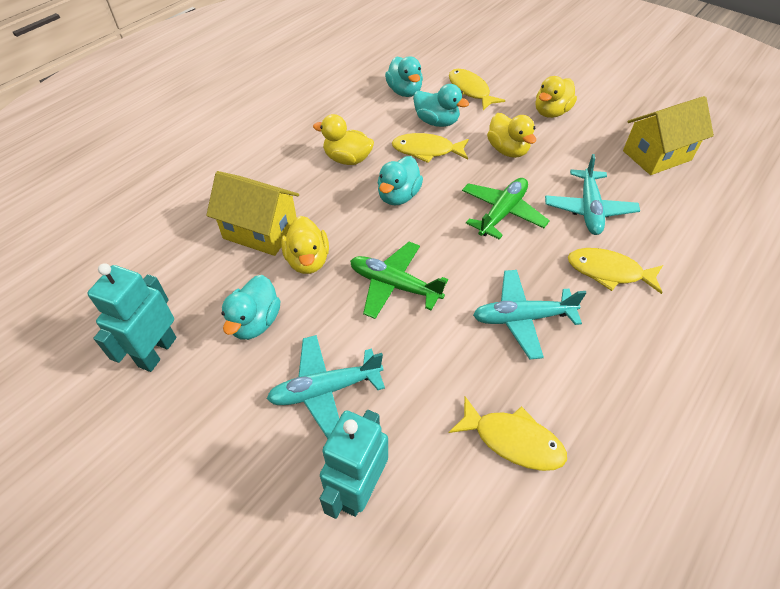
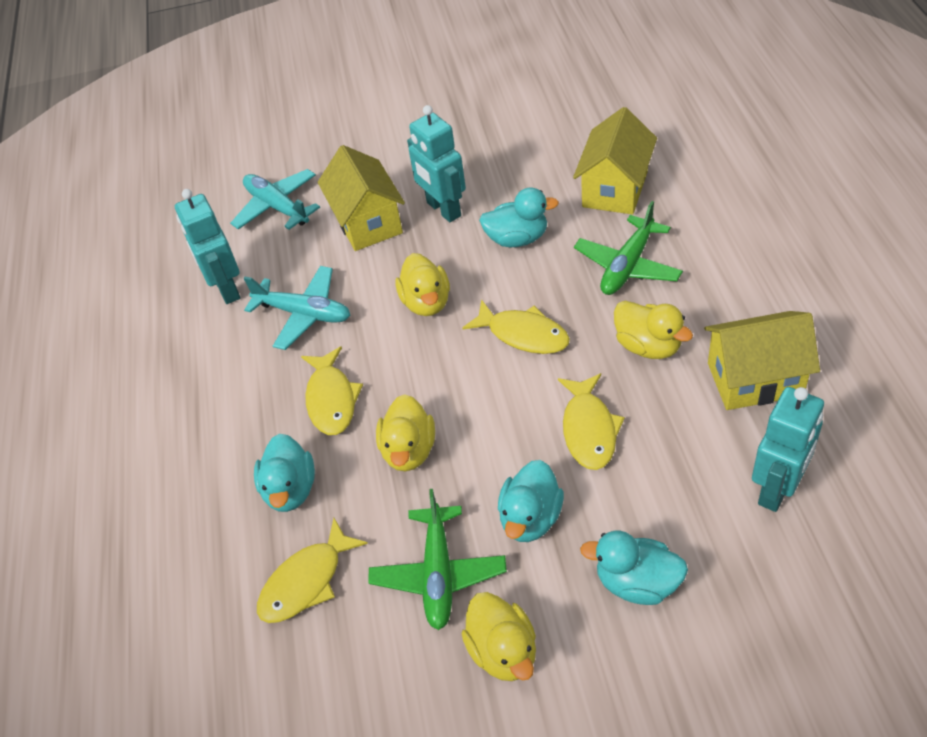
turquoise plane: [267,335,385,439] [473,270,586,360] [545,154,640,235] = 3 -> [230,169,320,230] [243,266,350,350] = 2
turquoise robot: [87,263,176,372] [320,410,388,519] = 2 -> [175,189,240,304] [407,105,466,222] [752,387,824,512] = 3
yellow house: [206,171,299,256] [623,96,714,175] = 2 -> [318,145,405,251] [573,107,657,214] [704,311,820,410] = 3

